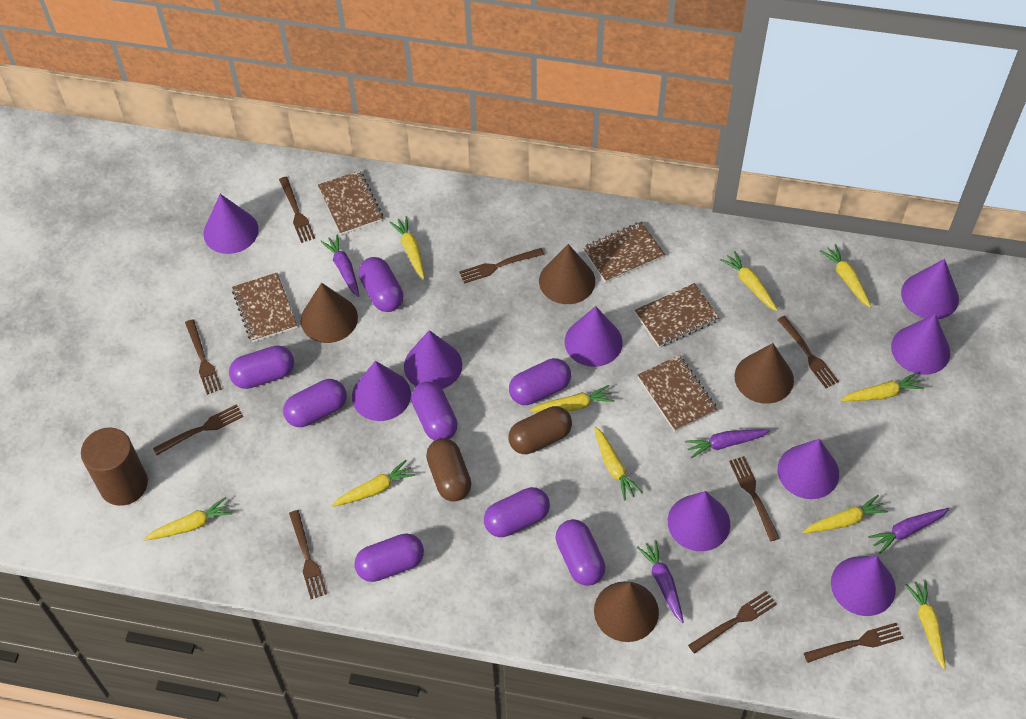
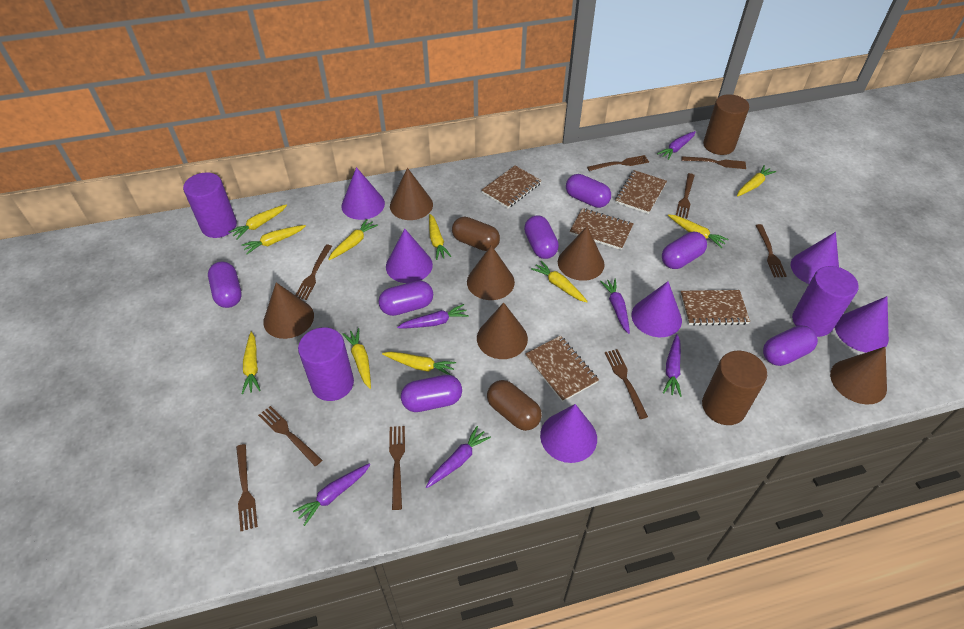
brown cone: [301,283,358,343] [539,244,595,304] [594,581,659,642] [734,343,794,404] = 4 -> [263,282,314,339] [390,168,433,220] [467,245,515,300] [477,302,528,359] [558,226,604,281] [830,347,887,405] = 6
brown cylinder: [81,427,148,506] = 1 -> [702,351,767,425] [703,94,749,155] = 2
purple capsule: [229,345,294,389] [283,379,347,427] [354,533,424,582] [359,257,403,312] [411,381,458,441] [484,487,550,537] [509,358,571,405] [555,519,605,586] = 8 -> [208,261,242,308] [379,281,433,316] [401,375,462,412] [524,215,559,259] [566,174,611,208] [662,232,707,269] [763,325,818,366] = 7
purple carrot: [320,234,359,297] [637,540,684,623] [685,429,770,458] [868,508,949,554] = 4 -> [293,463,370,526] [397,304,469,328] [426,426,491,488] [600,279,630,334] [657,131,696,160] [663,334,682,397] = 6
purple cone: [204,194,259,254] [352,361,411,421] [404,330,462,389] [565,306,623,367] [668,491,730,551] [778,439,839,499] [831,556,896,616] [891,314,950,375] [901,259,959,319] = 9 -> [341,167,385,220] [386,229,433,283] [540,404,597,463] [632,281,682,337] [791,232,839,284] [835,296,889,353] = 6
purple cylinder: none = 0 -> [183,172,237,238] [298,327,354,401] [792,266,859,337] = 3

